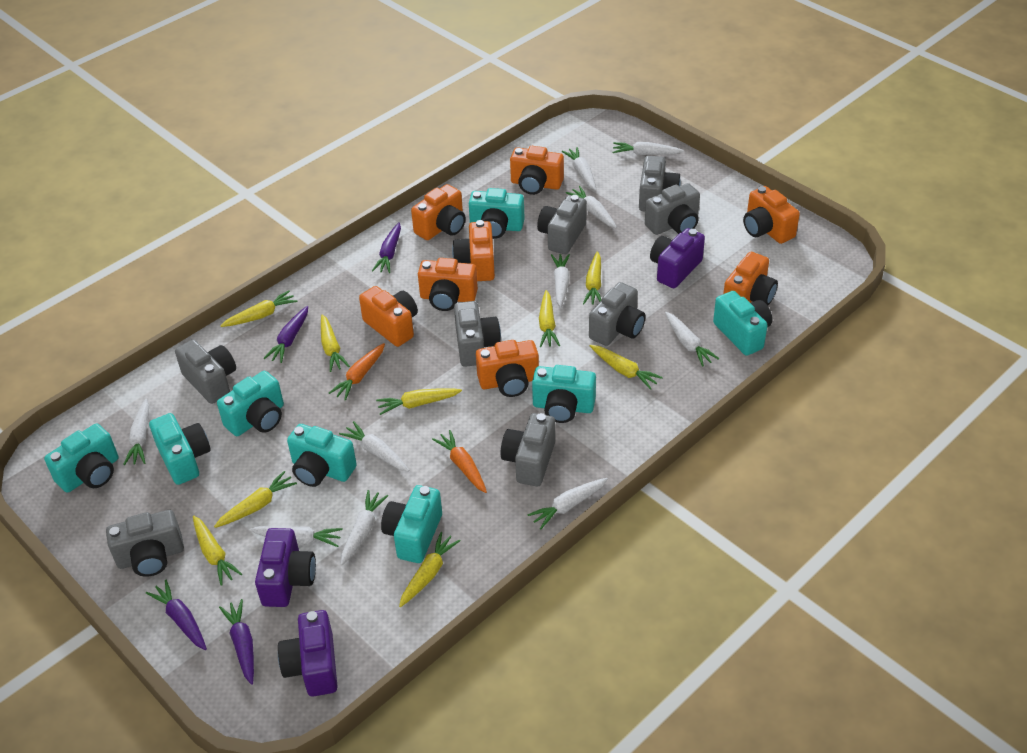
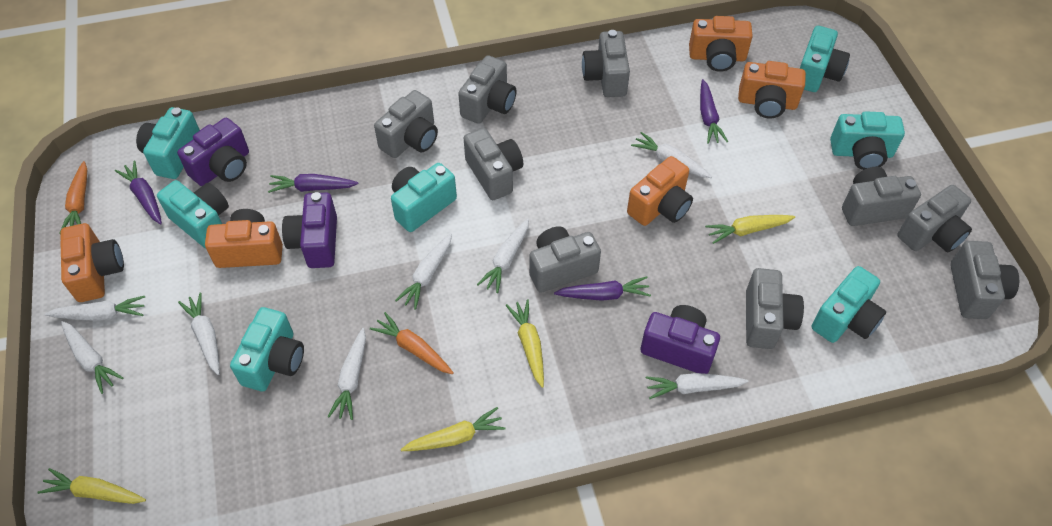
grey camera: [106,510,184,577] [175,340,236,404] [454,301,501,367] [501,413,555,486] [537,195,587,254] [589,282,646,346] [639,156,681,211] [645,183,700,235] = 8 -> [374,90,438,158] [458,55,517,124] [464,128,523,200] [529,226,601,293] [582,30,630,97] [746,268,804,349] [842,167,921,226] [897,185,972,252] [950,241,1019,319] = 9
orange camera: [359,286,418,347] [411,184,466,240] [418,258,478,311] [452,220,495,281] [476,340,539,397] [510,146,564,195] [723,252,778,305] [743,186,800,244] = 8 -> [60,223,124,302] [205,209,283,268] [627,156,693,226] [689,16,753,72] [738,61,806,119] = 5
turquoise camera: [44,424,119,493] [149,413,211,485] [217,371,284,436] [287,424,357,487] [381,485,442,563] [469,188,525,239] [532,365,596,423] [713,291,772,356] = 8 -> [136,107,200,179] [157,180,229,249] [230,307,304,391] [391,163,457,232] [800,26,850,92] [812,266,886,343] [830,111,905,170] = 7
white carrot: [123,399,149,465] [249,526,343,547] [339,421,410,472] [341,490,388,565] [527,478,608,529] [551,254,570,308] [562,147,596,191] [566,186,617,228] [613,142,684,155] [665,312,719,367] = 10 -> [45,296,145,321] [61,321,123,394] [178,292,219,375] [328,328,366,420] [395,233,452,310] [477,218,529,293] [631,132,712,178] [646,373,749,399] = 8
yellow carrot: [193,516,242,586] [214,471,297,528] [220,290,298,327] [321,314,350,372] [376,388,462,415] [399,532,461,607] [539,290,560,347] [583,251,601,305] [590,345,663,390] = 9 -> [37,468,146,504] [401,407,506,451] [506,299,544,388] [705,215,795,244] = 4

